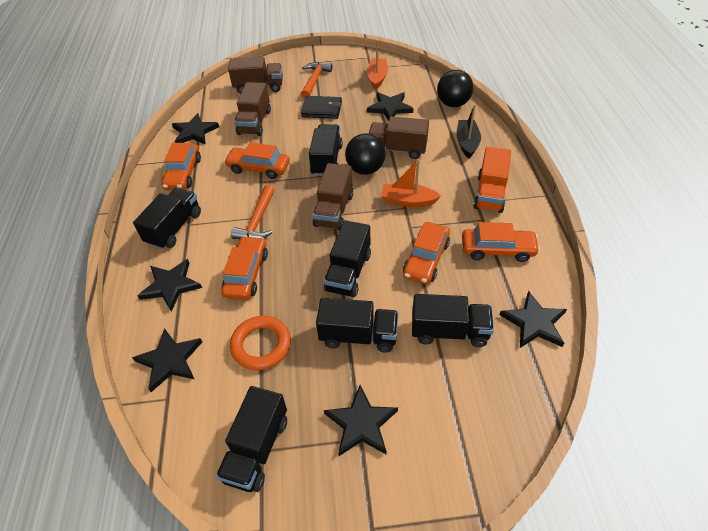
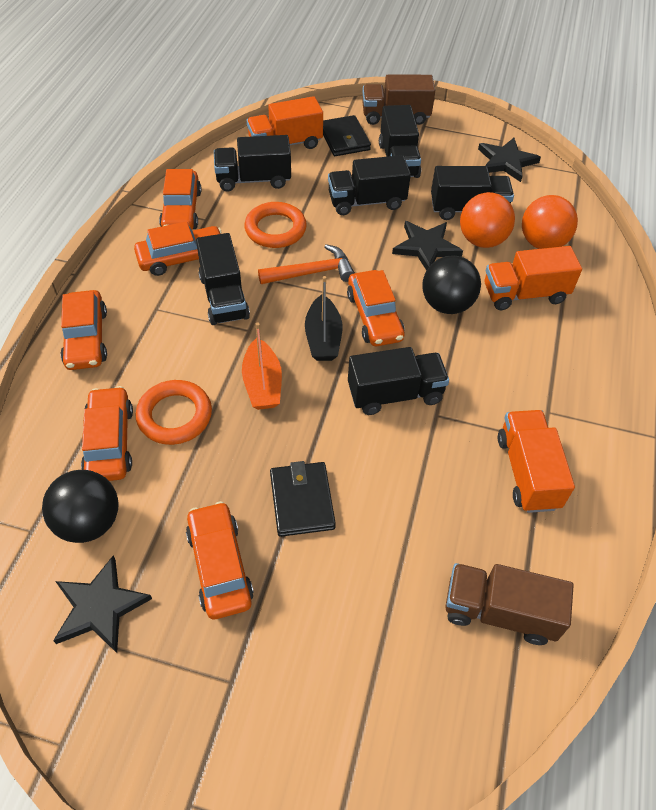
black star: [132,328,202,392] [138,259,202,312] [172,113,219,145] [324,385,398,456] [367,92,414,121] [499,291,567,348] = 6 -> [53,556,152,653] [392,221,463,271] [478,138,541,182] = 3
black wallet: [301,96,342,119] = 1 -> [270,461,336,537] [323,115,371,156] = 2
brown truck: [228,57,283,93] [234,82,271,136] [313,163,353,230] [368,116,429,159] = 4 -> [362,75,435,125] [445,563,574,645] = 2
orange ball: none = 0 -> [460,192,515,248] [522,195,578,249] = 2
orange boat: [367,40,388,90] [381,159,441,207] = 2 -> [242,323,282,410] = 1
orange car: [161,143,201,190] [221,236,268,300] [224,142,290,179] [403,222,450,284] [462,222,540,262] = 5 -> [60,290,107,370] [81,386,133,481] [134,221,221,276] [159,169,201,230] [186,501,254,619] [347,270,405,346] = 6
orange hammer: [231,185,275,239] [301,62,333,98] = 2 -> [258,244,355,284] = 1
orange ring: [230,316,291,370] = 1 -> [136,380,212,445] [244,202,307,248] = 2
orange truck: [473,147,511,213] = 1 -> [247,96,323,149] [485,246,582,310] [498,410,575,513] = 3

